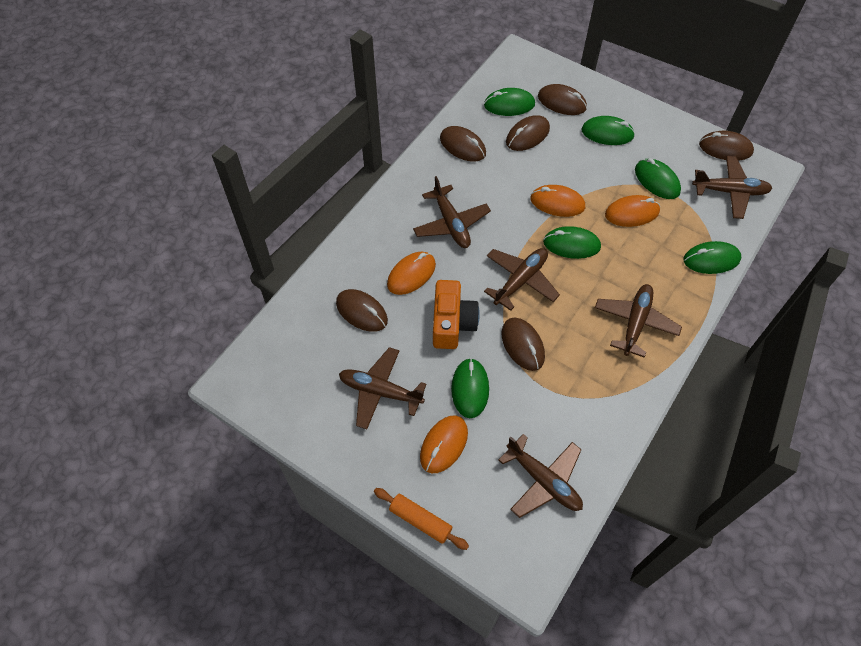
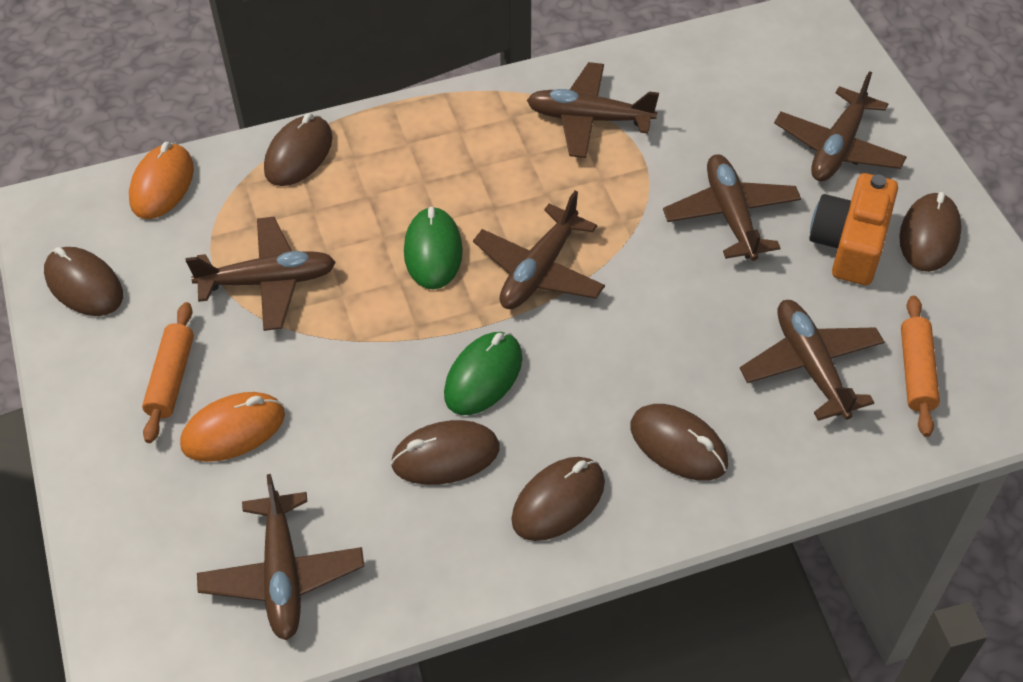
brown plane: [339,347,427,429] [413,176,491,248] [484,248,560,311] [498,434,583,518] [595,284,682,358] [692,156,772,219] = 6 -> [186,217,336,331] [197,474,364,640] [473,191,605,309] [527,62,659,158] [663,154,801,261] [740,300,884,421] [774,71,907,181] = 7
green mouse: [451,358,489,418] [484,88,535,116] [543,226,601,259] [581,116,635,145] [635,158,681,199] [683,241,741,274] = 6 -> [404,206,463,289] [444,332,522,415] = 2
orange mouse: [387,252,436,295] [420,415,468,473] [530,185,585,217] [605,195,660,227] = 4 -> [129,142,194,219] [180,392,285,462] = 2
orange rolling pin: [374,488,469,550] = 1 -> [142,302,194,443] [901,296,940,437] = 2

